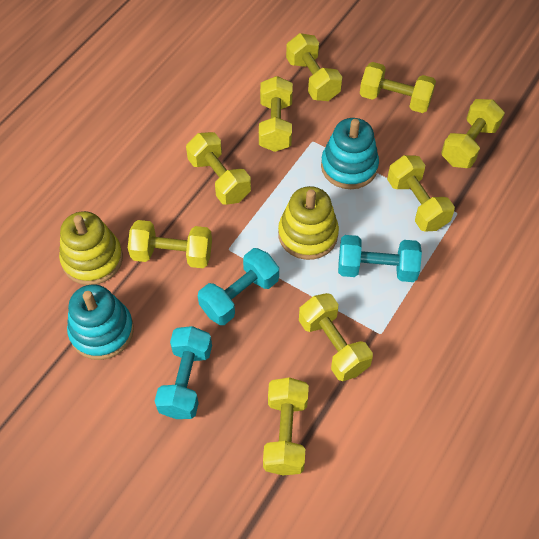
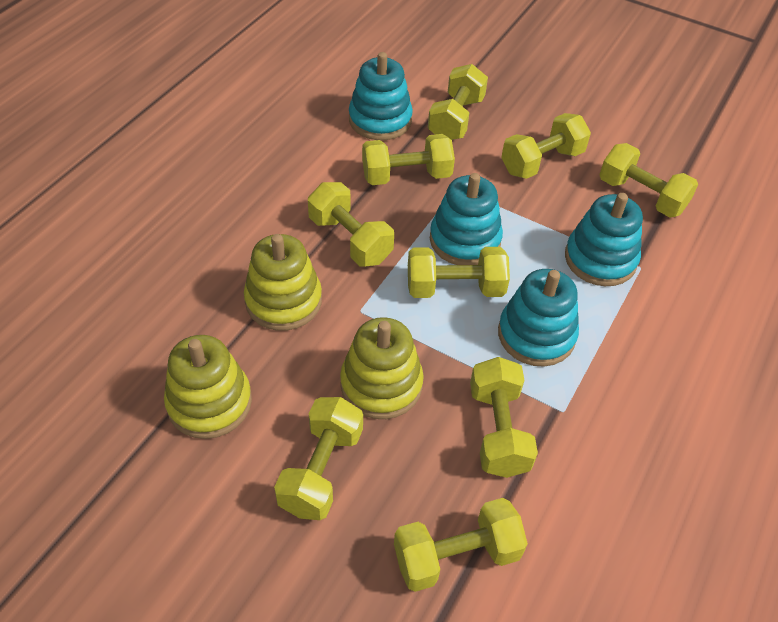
turquoise dumbbell: [155,326,212,419] [198,248,279,325] [338,235,422,282] = 3 -> none = 0
turquoise stacking toy: [67,284,134,360] [321,118,379,189] = 2 -> [349,52,413,140] [430,173,503,265] [498,269,579,367] [565,193,643,286] = 4
yellow stacking toy: [59,211,123,285] [278,186,339,260] = 2 -> [164,335,252,439] [244,234,322,331] [340,317,424,419] = 3

